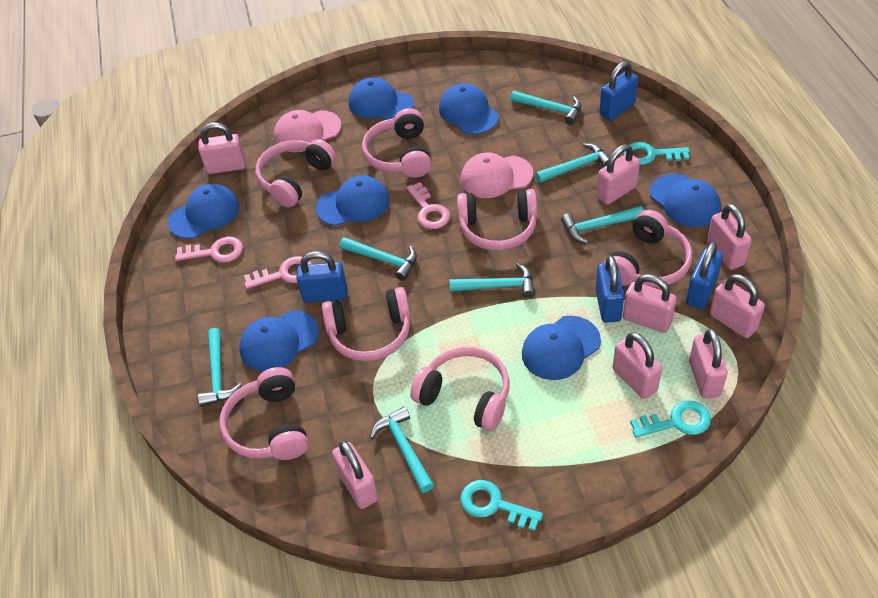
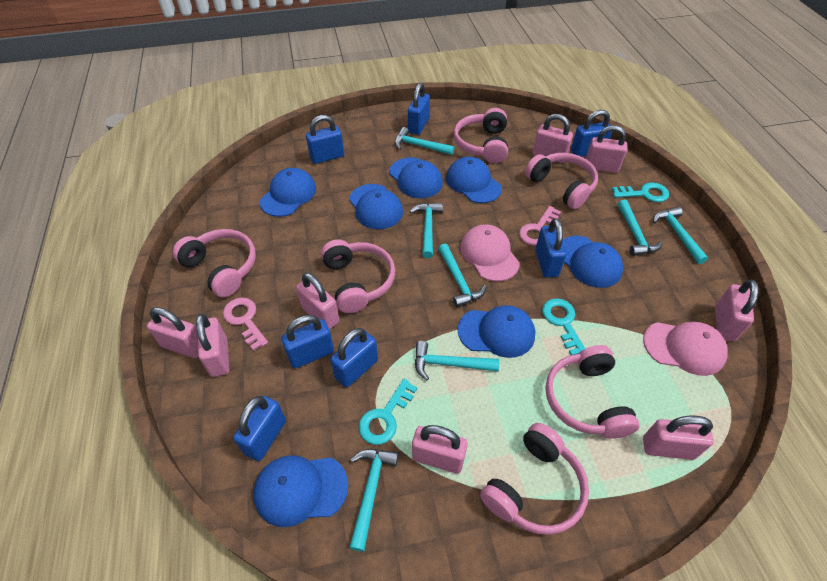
blue padlock: [296,251,347,303] [596,255,624,323] [599,61,638,120] [686,242,723,309] = 4 -> [233,396,286,461] [281,315,334,369] [306,115,344,164] [330,328,378,387] [408,83,430,135] [535,218,566,278] [571,110,612,157] = 7
pink headphones: [220,367,308,460] [255,139,336,207] [322,287,410,361] [362,108,431,178] [410,346,510,431] [457,189,537,251] [604,210,692,287] = 7 -> [173,229,256,298] [321,239,395,313] [454,108,508,163] [480,423,589,535] [525,153,598,209] [545,345,639,439] = 6
pink key: [175,237,243,263] [244,256,312,289] [407,182,450,229] = 3 -> [223,297,268,351] [519,206,561,246] = 2

